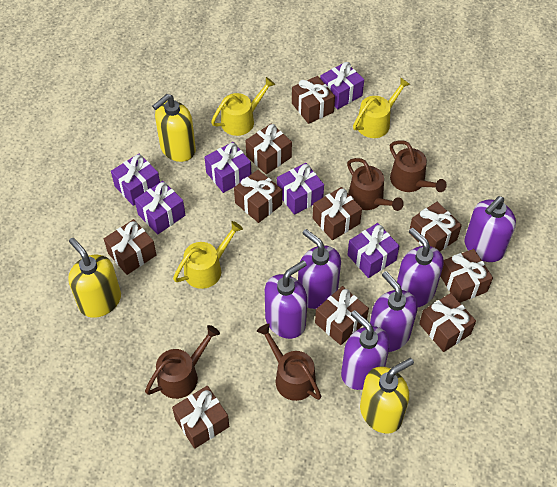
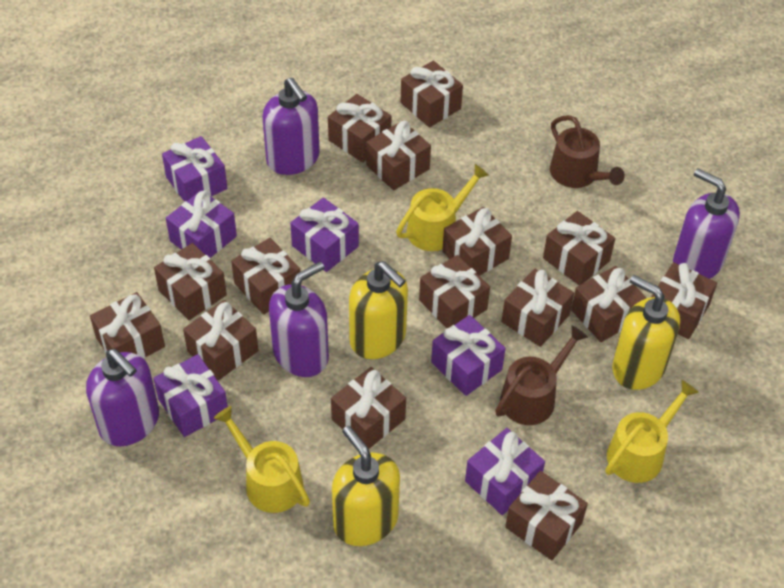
brown gift: [104,219,157,275] [172,386,229,449] [234,170,282,223] [245,124,292,174] [292,76,335,124] [313,187,362,240] [315,286,369,345] [409,202,462,251] [419,293,476,352] [440,249,493,303] = 10 -> [90,292,165,358] [154,243,227,320] [183,300,259,380] [231,238,300,315] [328,94,392,163] [331,367,406,449] [366,121,431,190] [401,61,463,127] [419,255,490,328] [442,207,512,276] [502,268,574,347] [505,471,588,560] [543,211,615,285] [571,266,646,342] [651,262,717,339] = 15
brown watering can: [145,325,220,399] [257,323,321,401] [347,158,404,211] [390,141,447,192] = 4 -> [495,325,588,425] [550,115,625,188] = 2
purple soap dispenser: [265,260,307,339] [298,229,341,309] [341,310,390,390] [370,271,418,352] [397,228,444,307] [465,196,516,262] = 6 -> [86,349,159,447] [262,78,320,175] [269,262,329,377] [673,168,740,279] = 4

